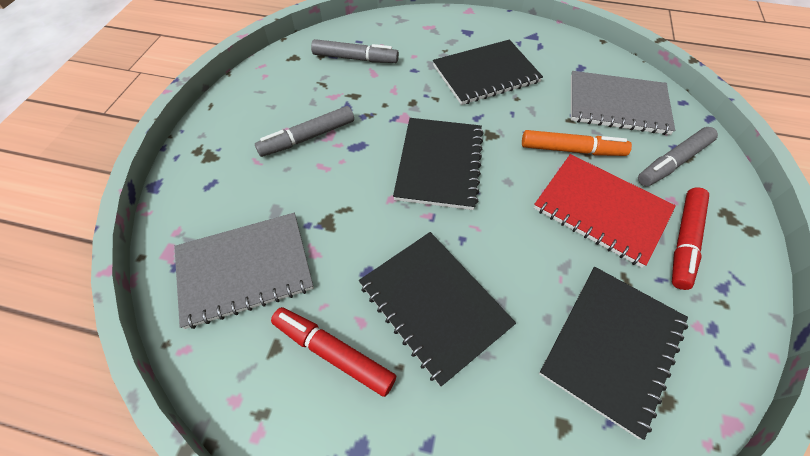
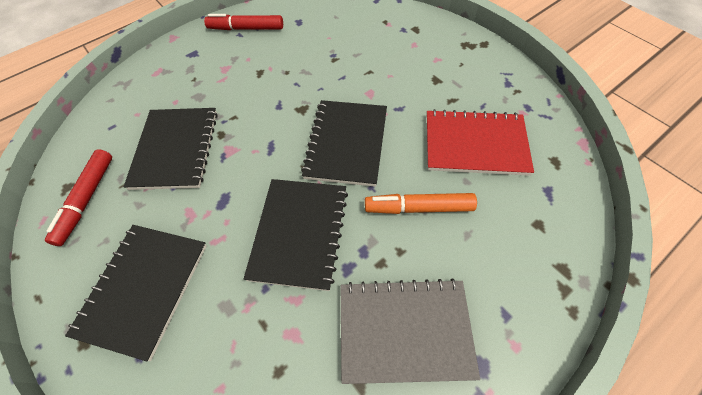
grey marker: [255,106,354,157] [311,39,399,63] [638,127,718,186] = 3 -> none = 0
grey notebook: [174,213,314,329] [571,71,675,135] = 2 -> [341,279,480,384] = 1

